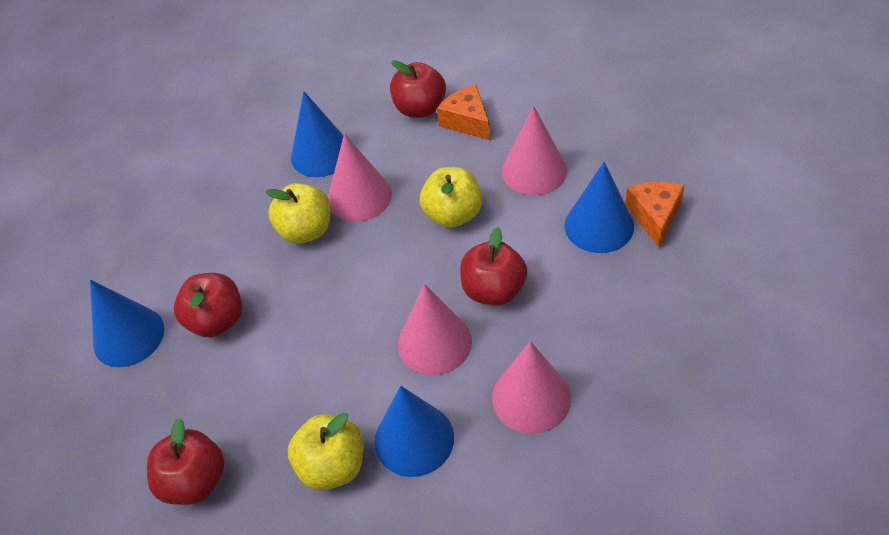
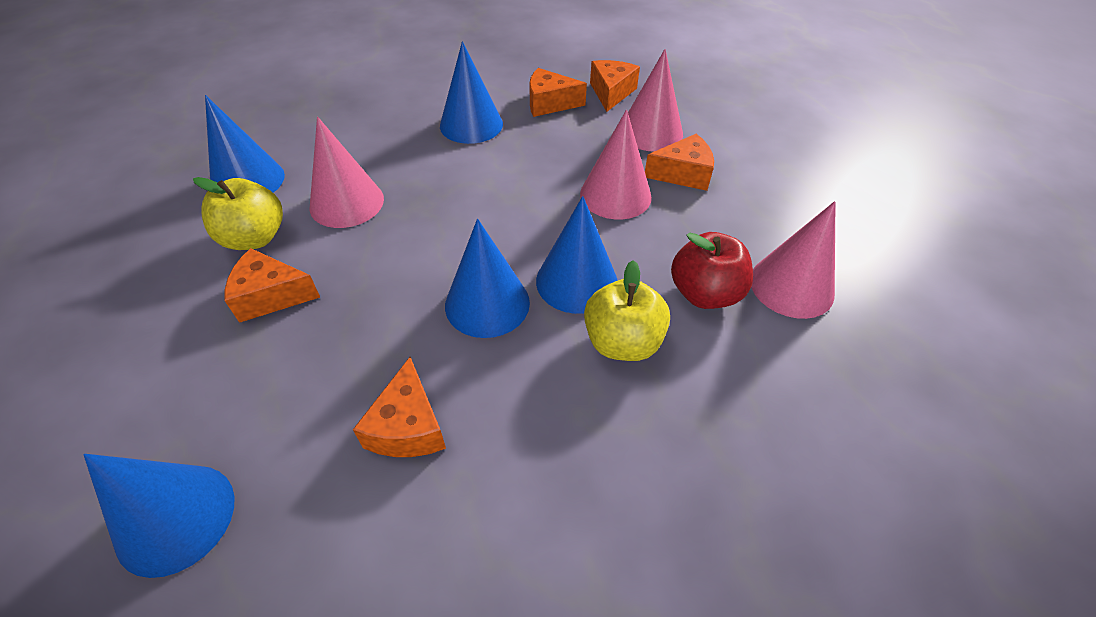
blue cone: [90,279,164,367] [291,91,344,177] [375,386,454,477] [564,162,634,253] = 4 -> [83,454,235,578] [205,95,285,193] [440,41,503,144] [445,219,530,338] [536,196,617,314] = 5
orange cheese: [437,85,490,140] [625,182,685,248] = 2 -> [225,248,320,323] [353,357,446,457] [529,68,587,117] [590,60,640,112] [645,134,714,191] = 5
red apple: [147,418,224,505] [174,273,242,337] [390,60,446,118] [460,227,527,306] = 4 -> [671,232,753,309] = 1
yellow apple: [265,183,331,244] [288,413,364,490] [420,167,482,228] = 3 -> [193,177,283,250] [584,260,670,361] = 2

